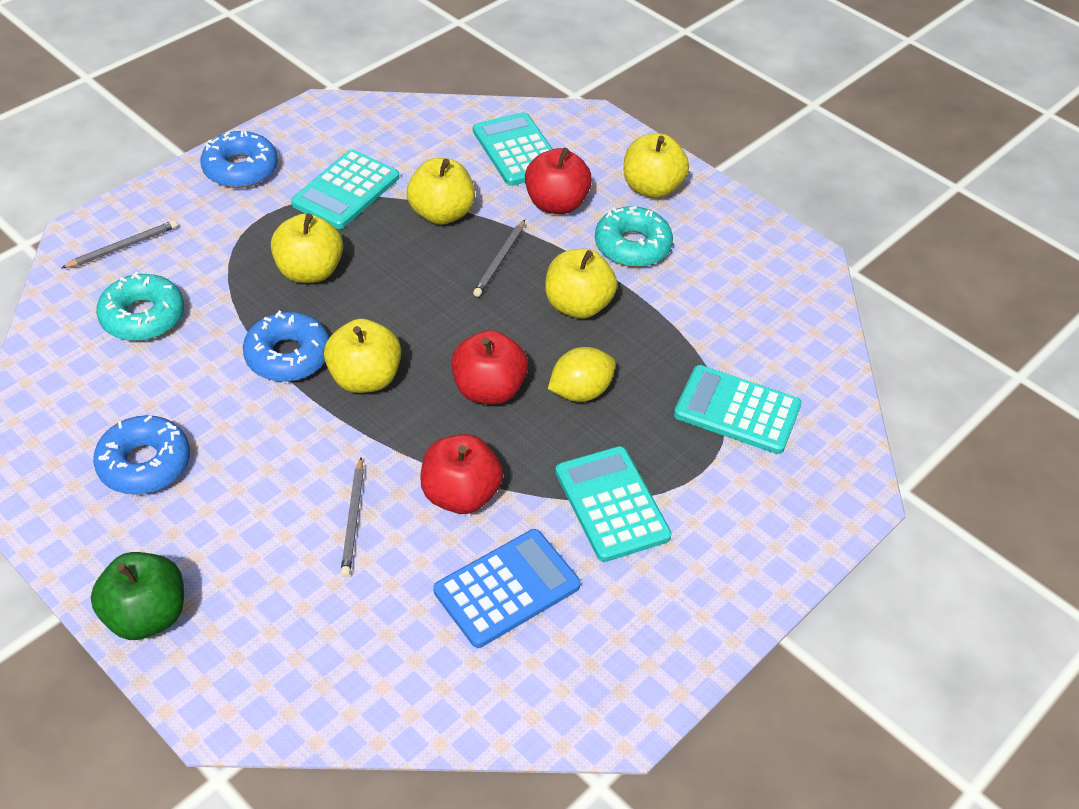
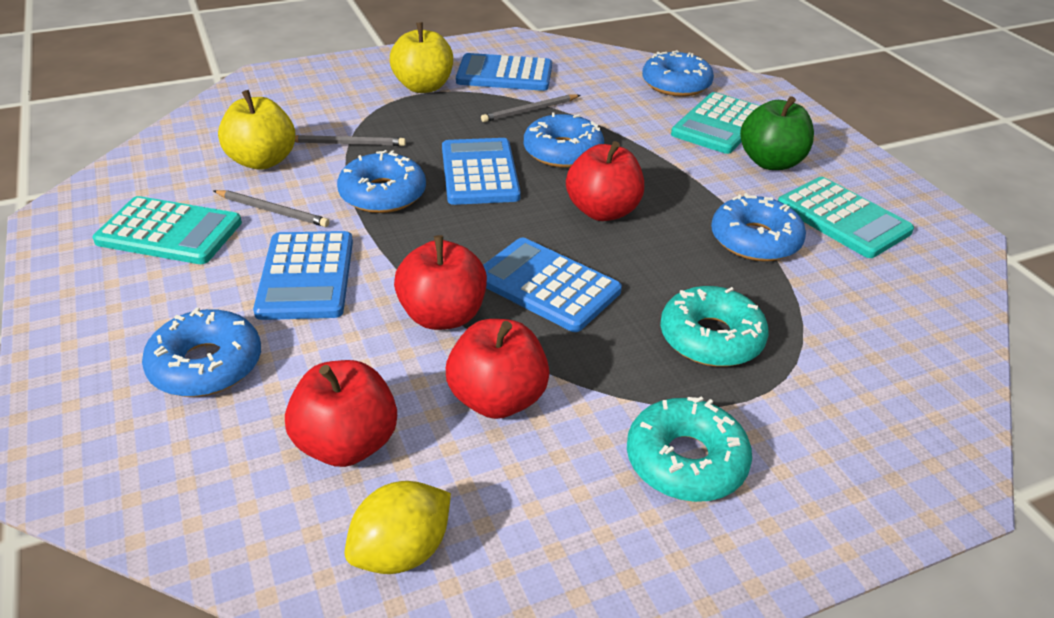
blue calculator: [434,529,581,648] = 1 -> [253,231,353,320] [442,138,521,205] [456,53,552,91] [483,237,622,332] = 4
blue donut: [93,415,190,495] [200,131,278,188] [243,311,329,382] = 3 -> [142,307,261,397] [337,150,426,213] [524,112,604,168] [642,50,714,97] [711,193,806,261] = 5
red apple: [420,434,503,514] [451,330,528,404] [525,147,592,214] = 3 -> [285,360,397,467] [394,235,487,330] [446,319,550,419] [566,141,644,221] = 4
turquoise calculator: [291,150,399,229] [473,112,552,186] [555,446,672,562] [674,365,802,454] = 4 -> [93,196,242,264] [671,92,760,154] [778,177,914,258] = 3
yellow apple: [271,213,343,283] [324,319,401,393] [407,158,475,225] [545,248,617,319] [624,133,689,198] = 5 -> [218,90,296,170] [390,22,453,93] = 2

